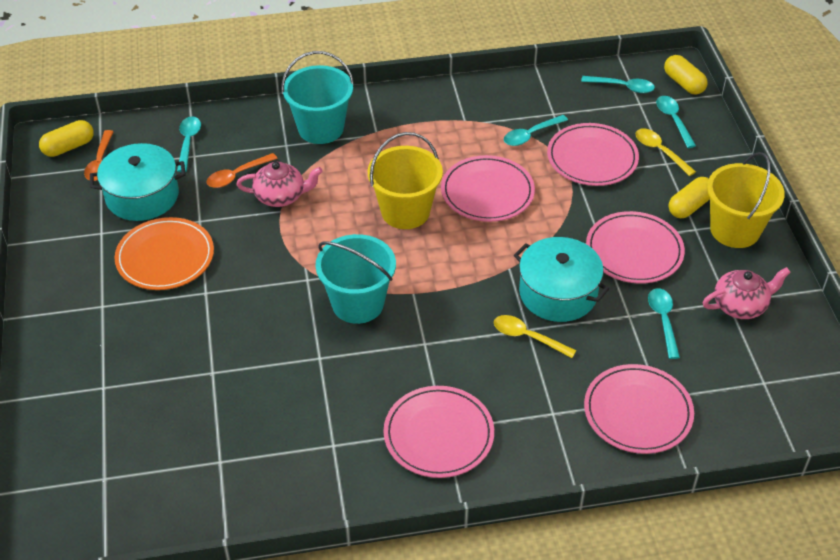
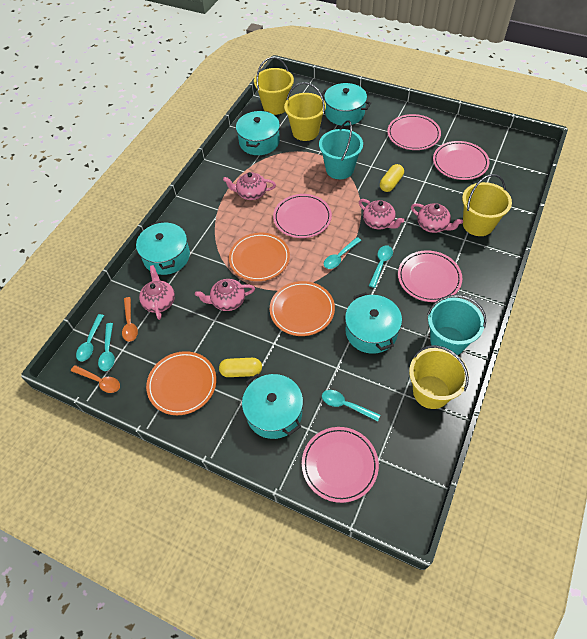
orange plate: [114,217,214,290] = 1 -> [146,351,216,415] [229,233,290,281] [270,281,335,336] = 3
pink teapot: [236,162,323,207] [703,267,791,319] = 2 -> [139,265,175,320] [195,279,255,311] [223,172,276,200] [359,199,404,230] [411,203,463,233] = 5
turquoise pot: [90,143,186,221] [514,237,609,322] = 2 -> [136,221,190,275] [236,111,280,155] [242,374,303,439] [320,83,371,126] [345,292,402,354] = 5
yellow bucket: [368,132,443,229] [707,152,785,248] = 2 -> [254,57,294,115] [284,82,326,141] [409,345,469,409] [462,174,512,236] = 4
yellow capsule: [39,120,94,157] [664,55,708,95] [669,177,710,218] = 3 -> [219,358,262,377] [380,164,404,192] = 2
yellow spoon: [494,315,577,358] [636,129,696,176] = 2 -> none = 0

